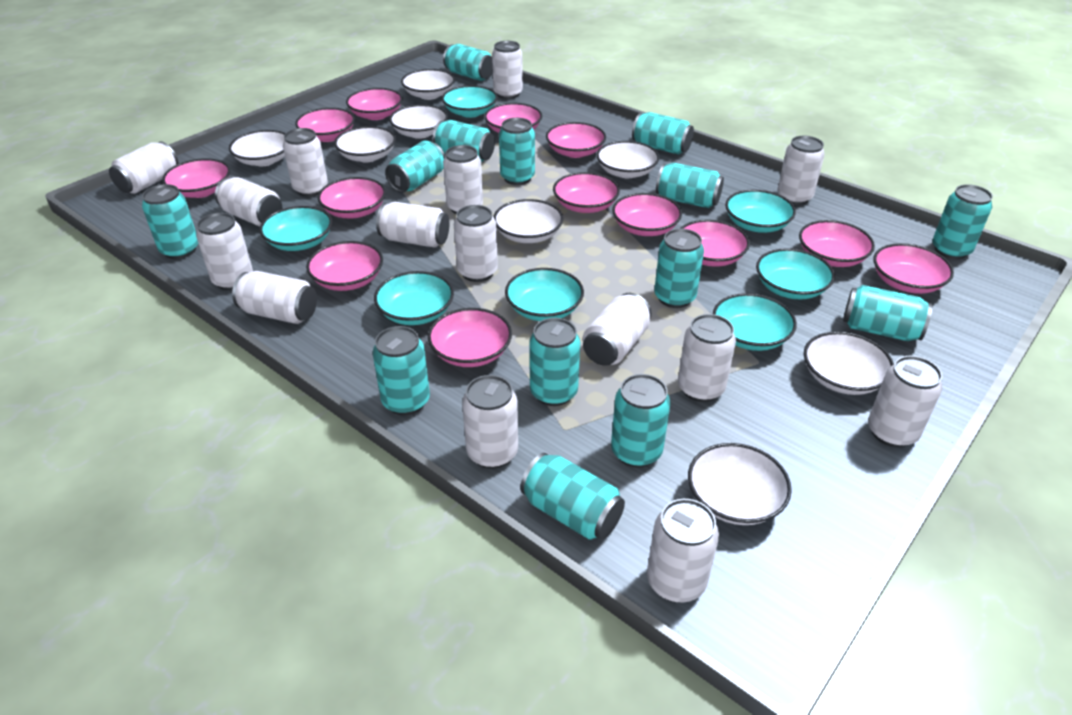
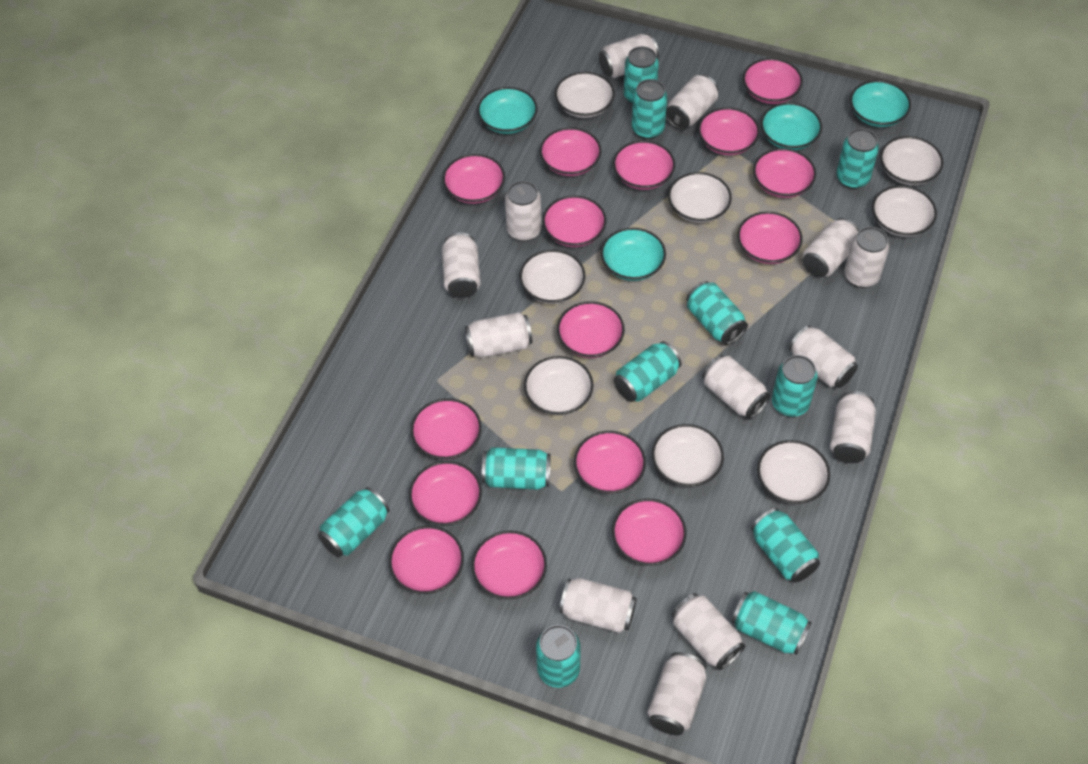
pink bowl: [162,158,231,198] [295,108,355,142] [306,241,383,291] [318,177,386,218] [346,88,403,120] [428,308,512,367] [484,103,542,133] [546,122,606,158] [553,172,620,213] [612,193,682,236] [680,220,750,267] [799,220,875,267] [873,243,954,294] = 13 -> [389,526,464,594] [409,461,482,526] [411,398,482,460] [443,154,505,204] [472,531,547,600] [540,128,602,176] [542,196,607,247] [557,301,625,358] [574,431,646,494] [612,499,687,566] [613,141,675,190] [698,107,760,155] [737,211,803,264] [743,58,803,104] [753,148,816,198] = 15
turquoise bowl: [259,206,332,251] [374,271,454,325] [442,85,498,118] [505,268,584,321] [713,293,797,351] [725,190,796,233] [756,248,835,299] = 7 -> [477,87,538,134] [601,228,666,281] [761,102,822,150] [850,80,911,127] = 4
turquoise can: [142,184,198,259] [373,326,430,415] [385,141,445,193] [433,120,495,162] [443,44,493,81] [499,118,535,185] [520,453,625,540] [529,318,580,406] [611,374,671,468] [632,112,694,154] [654,229,704,308] [656,163,724,208] [843,285,933,341] [932,184,993,259] = 14 -> [318,487,390,557] [482,447,551,490] [536,625,581,688] [614,341,681,402] [624,46,659,104] [632,79,667,139] [686,281,748,345] [732,591,812,655] [751,508,820,583] [772,355,818,417] [836,128,879,189] = 11
white can: [109,141,179,194] [196,213,253,291] [215,177,282,226] [232,271,317,324] [283,128,328,197] [376,202,449,248] [443,145,483,214] [454,205,498,282] [462,375,518,469] [492,41,523,99] [583,293,652,366] [647,499,719,603] [678,314,736,402] [777,136,825,205] [868,356,942,448] = 15 -> [442,232,481,298] [465,312,532,358] [505,181,542,241] [559,578,637,633] [599,34,659,78] [648,652,706,735] [666,75,718,130] [672,593,745,670] [702,355,770,419] [789,325,858,388] [803,218,860,277] [830,391,876,463] [844,227,889,288] = 13

